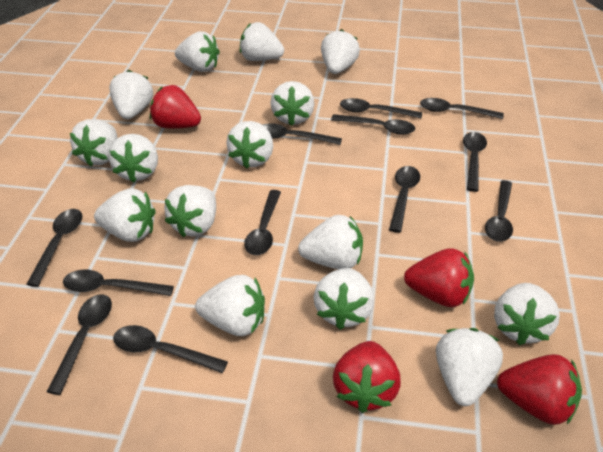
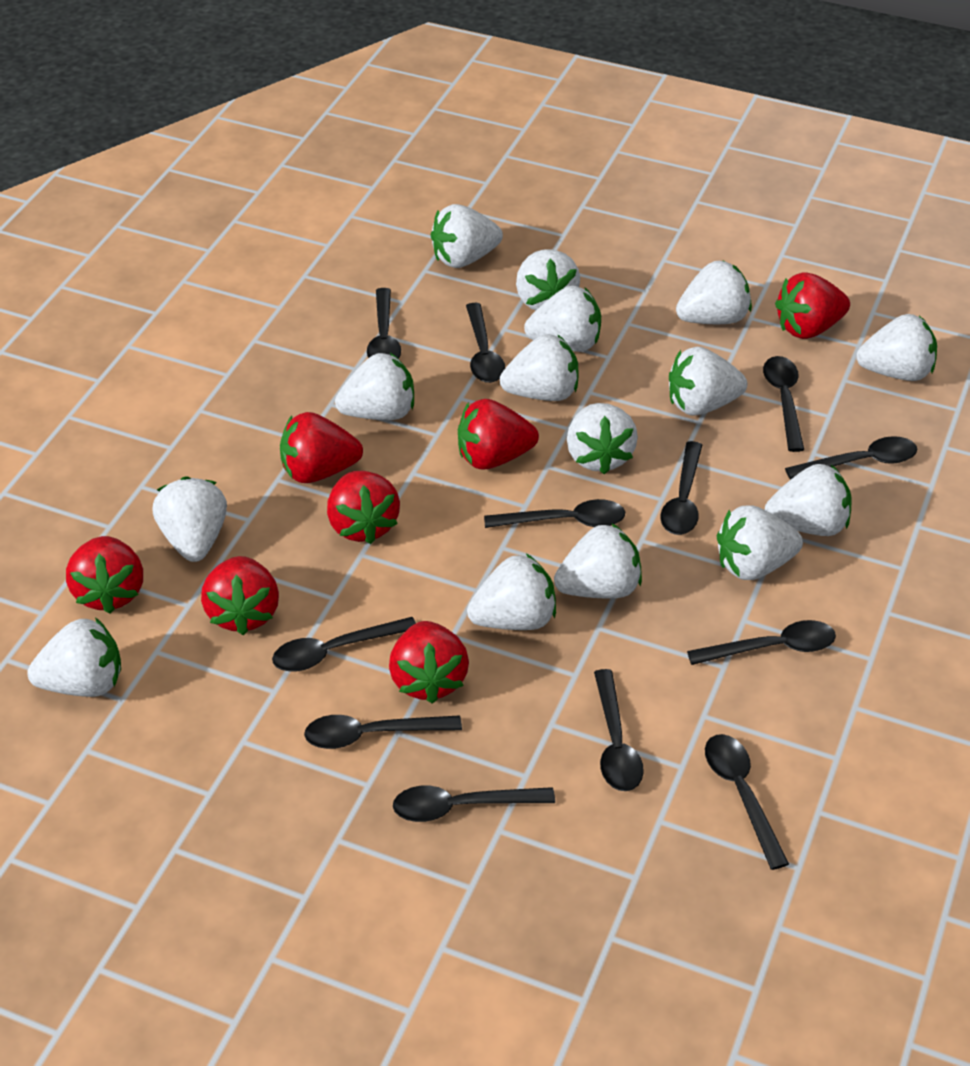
red strawberry: [150,85,201,129] [333,341,401,413] [404,248,474,307] [497,354,582,425] = 4 -> [66,536,143,613] [201,556,279,635] [280,412,363,483] [327,471,400,544] [389,621,469,704] [458,399,539,469] [775,272,850,339] = 7

